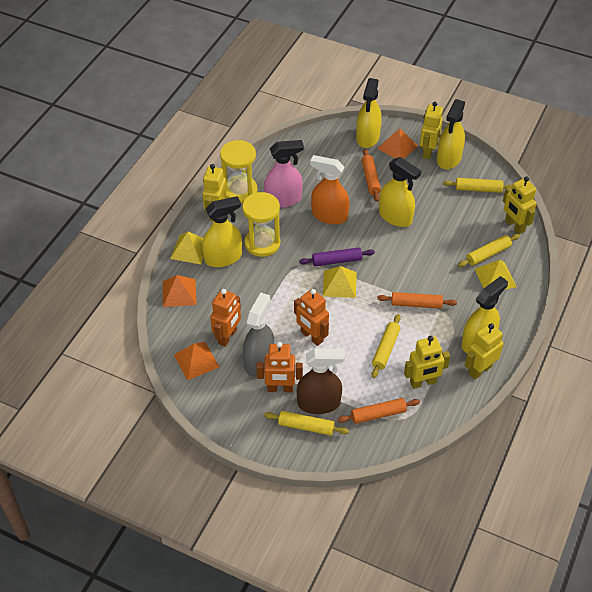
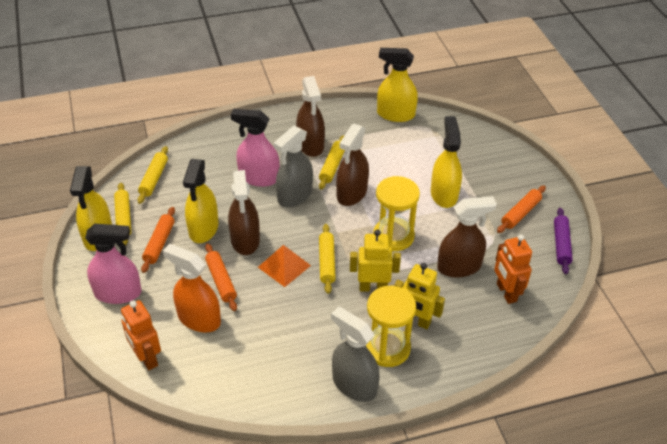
brown spray bottle: [297,348,345,414] = 1 -> [228,170,260,255] [296,76,325,157] [336,123,369,206] [437,196,497,278] = 4
grey spray bottle: [243,293,274,377] = 1 -> [274,126,313,207] [331,307,380,402] = 2
orange pyramid: [163,275,196,307] [174,342,219,380] [377,128,418,159] = 3 -> [258,245,311,287] = 1
orange robot: [210,289,241,347] [257,342,303,392] [294,289,329,346] = 3 -> [121,300,161,371] [494,234,532,304] = 2
pink spray bottle: [264,140,304,208] = 1 -> [85,224,141,304] [231,109,280,187] = 2
yellow pyramid: [170,232,204,264] [323,266,357,298] [475,260,517,289] = 3 -> none = 0
yellow robot: [203,164,227,221] [404,336,450,389] [420,102,443,159] [465,323,503,379] [503,176,537,234] = 5 -> [350,229,401,292] [394,263,445,329] = 2
yellow spray bottle: [202,196,242,267] [356,78,382,148] [379,157,421,227] [437,99,465,169] [461,276,508,353] = 5 -> [70,166,112,251] [183,159,218,243] [377,48,418,122] [431,116,462,208] = 4

